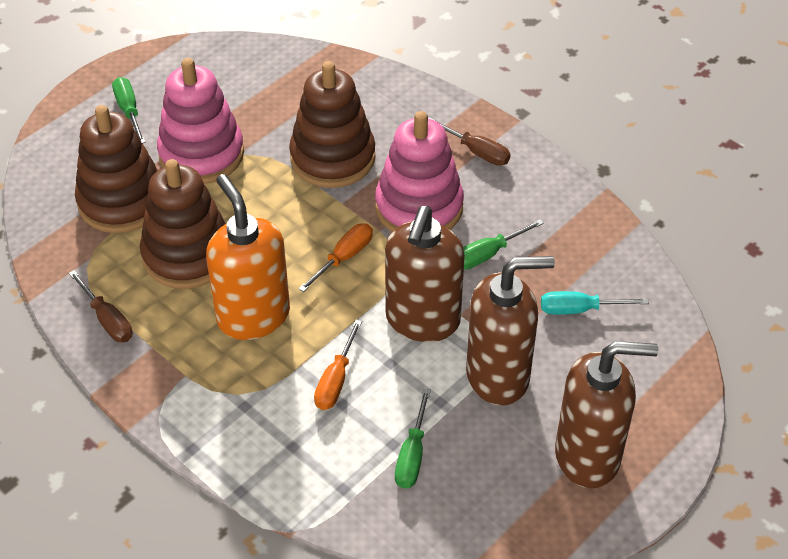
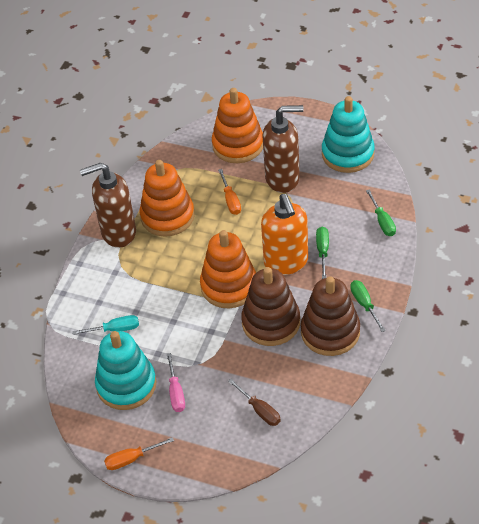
brown screwdriver: [69,270,133,343] [429,117,511,166] = 2 -> [228,379,281,426] = 1
brown soap dispenser: [385,206,465,342] [466,256,555,406] [555,341,658,489] = 3 -> [80,162,136,248] [262,105,304,193] = 2
brown stacking toy: [75,105,158,233] [140,159,226,289] [289,61,376,188] = 3 -> [241,267,300,346] [301,276,360,356] = 2
orange stacking toy: none = 0 -> [139,160,195,237] [200,230,256,308] [212,88,263,163] = 3
pink screwdriver: none = 0 -> [167,353,185,412] = 1
pink stacking toy: [157,58,244,184] [375,111,464,232] = 2 -> none = 0
turquoise stacking toy: none = 0 -> [95,331,157,410] [322,96,375,173] = 2

